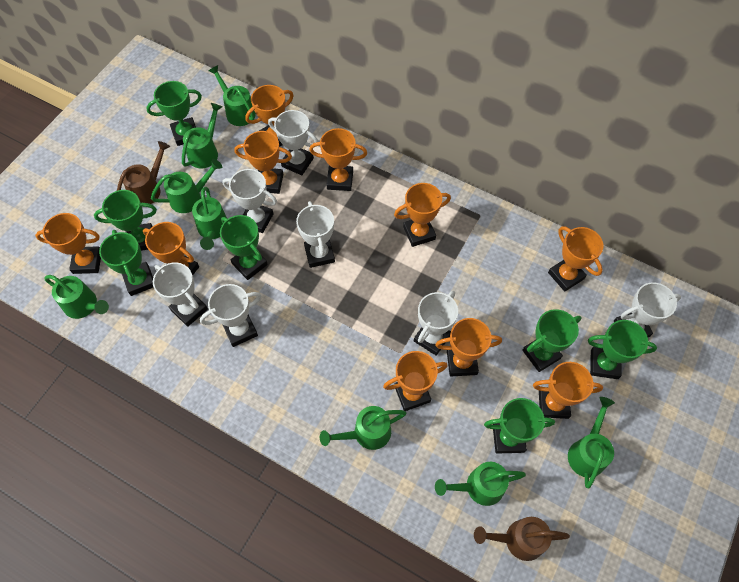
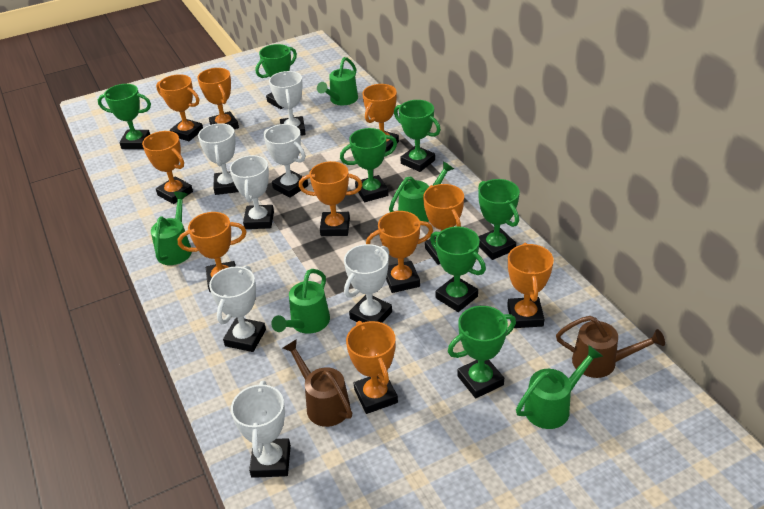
green watering can: [44,275,109,319] [151,159,222,213] [182,103,222,169] [192,187,227,250] [208,65,256,126] [320,406,406,450] [435,462,526,506] [568,397,615,488] = 8 -> [151,192,192,265] [271,269,330,334] [317,57,358,105] [389,161,454,222] [516,345,603,429] = 5

